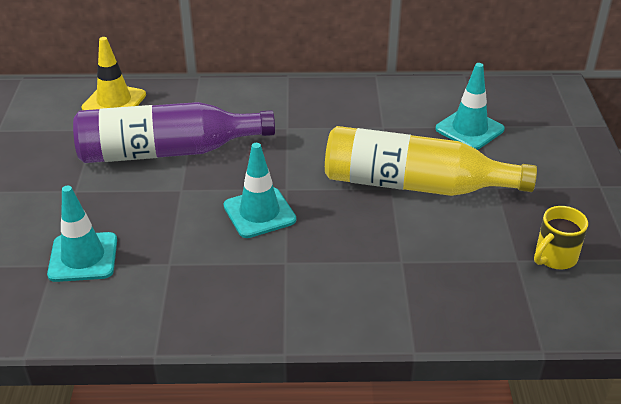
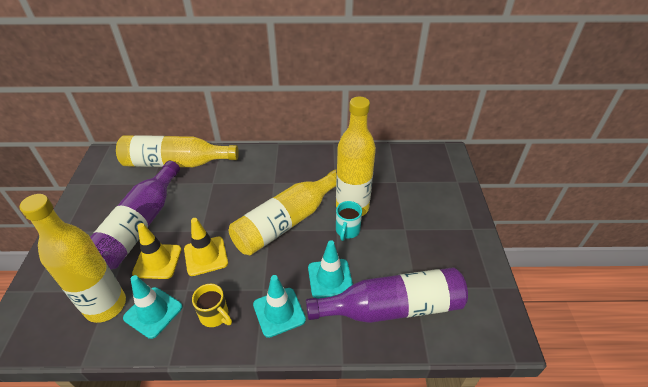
purple bottle: [73,102,275,163] = 1 -> [90,161,180,269] [306,267,468,323] = 2
turquoise mug: none = 0 -> [336,201,362,241] = 1
yellow bottle: [325,126,537,196] = 1 -> [19,194,126,323] [116,135,239,167] [229,169,337,255] [336,97,376,216] = 4
yellow traffic cone: [81,37,146,110] = 1 -> [132,223,181,279] [184,218,228,276] = 2

